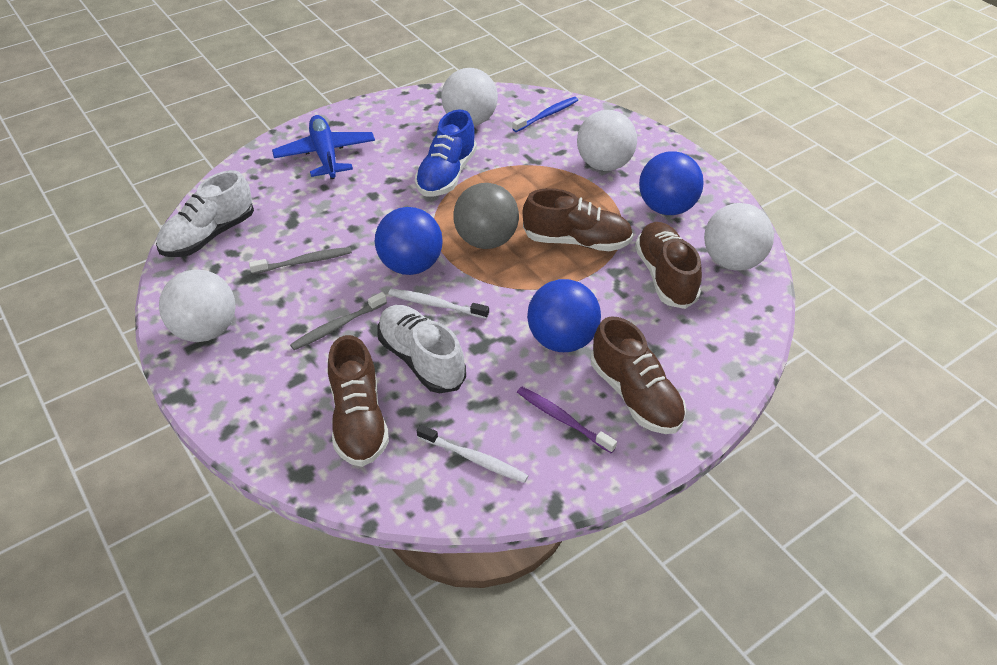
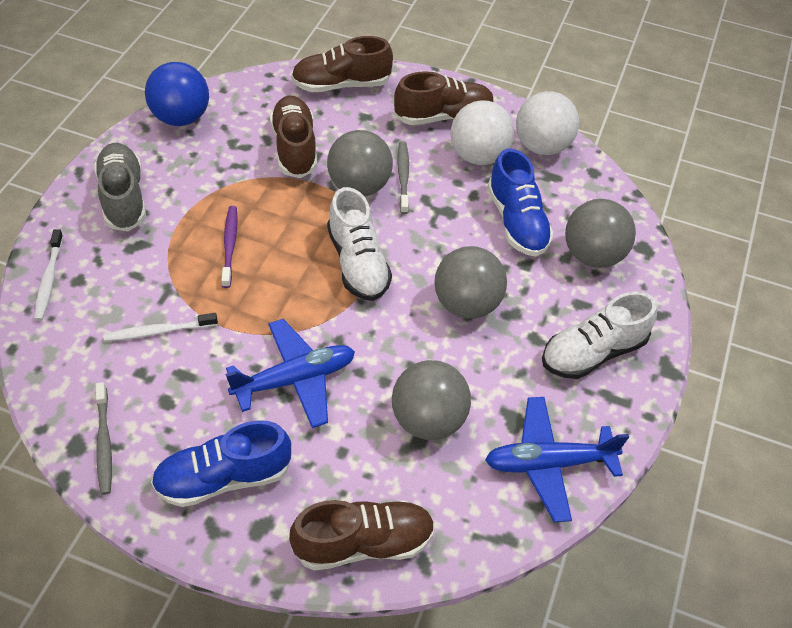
blue ball: [375,207,443,275] [527,279,601,352] [639,151,703,215] = 3 -> [145,62,209,126] = 1
blue plane: [272,115,375,179] = 1 -> [225,319,355,428] [485,397,629,522] = 2
blue shoe: [415,109,477,197] = 1 -> [151,420,291,507] [487,149,554,257] = 2
blue toothbrush: [512,97,578,132] = 1 -> none = 0
grey ball: [453,183,519,249] = 1 -> [327,130,393,196] [392,360,471,440] [434,246,507,319] [565,199,636,268] = 4
grey shoe: none = 0 -> [94,143,146,231] = 1
white ball: [159,269,236,342] [441,68,498,126] [577,110,637,171] [704,203,774,271] = 4 -> [451,100,514,165] [516,91,579,155] = 2

